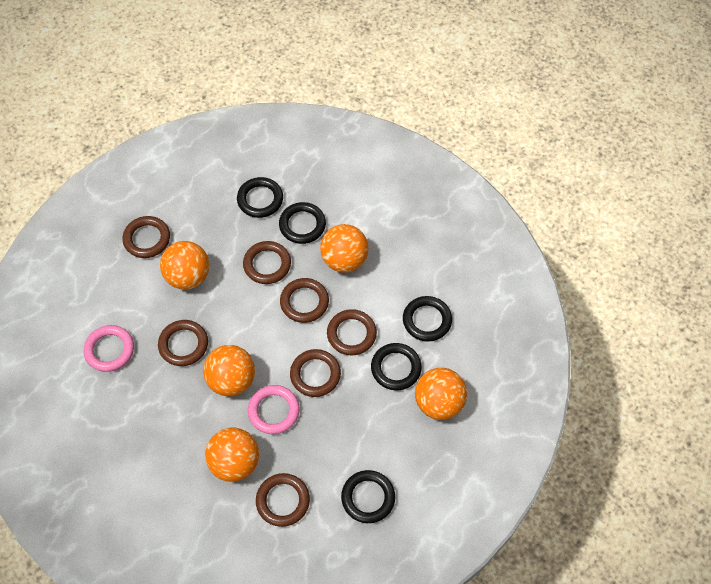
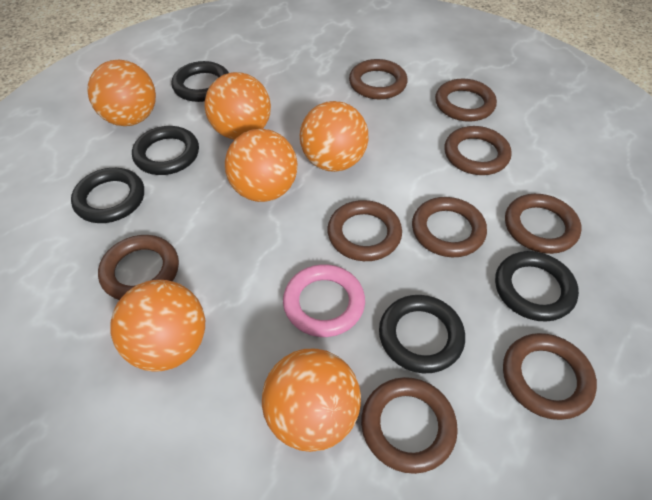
brown ring: [122,216,170,258] [158,320,208,366] [243,241,291,284] [256,473,310,527] [280,278,329,323] [290,349,341,397] [327,309,377,356] = 7 -> [98,235,179,300] [327,200,402,261] [349,59,408,99] [361,377,458,474] [412,197,487,257] [435,79,497,122] [444,126,512,175] [503,333,597,420] [505,194,581,254] = 9
orange ball: [160,241,209,290] [203,345,255,396] [205,427,259,482] [320,224,368,273] [415,368,467,420] = 5 -> [87,60,156,126] [110,280,205,372] [205,72,271,140] [225,129,297,202] [262,349,361,452] [300,101,368,172] = 6
pink ring: [84,325,134,372] [248,385,300,434] = 2 -> [283,264,365,337] = 1

